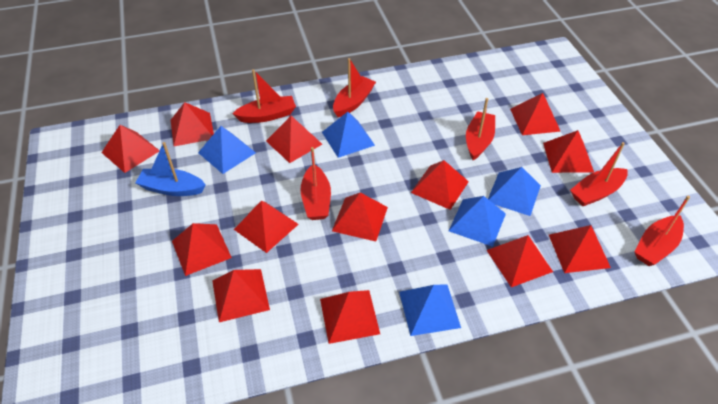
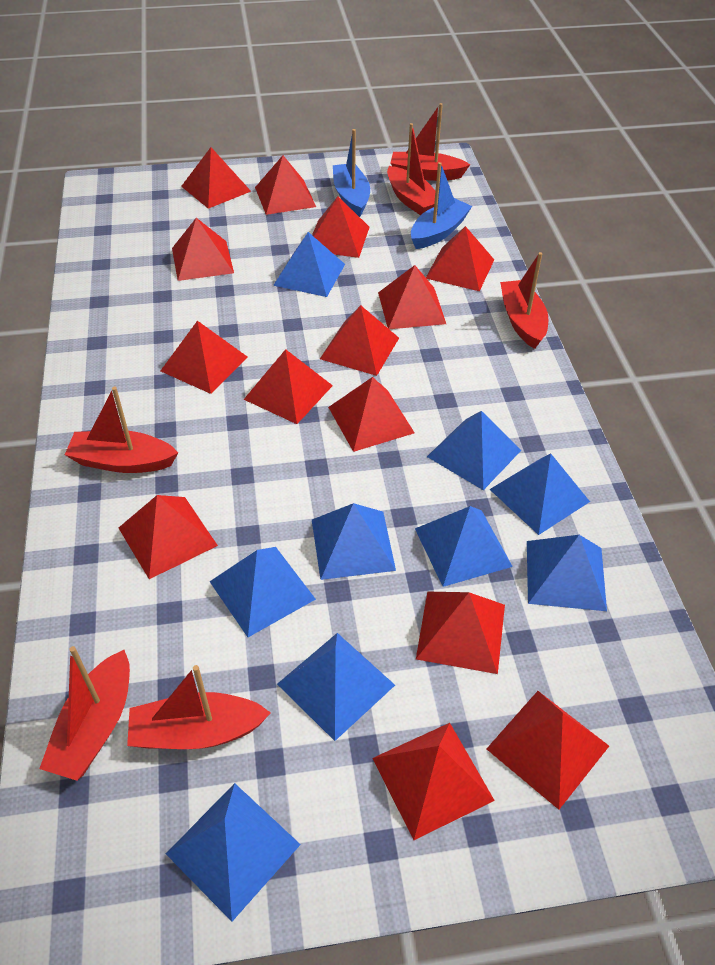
blue boat: [135,142,206,196] = 1 -> [333,129,370,217] [411,162,472,249] = 2
blue pyramid: [198,126,256,174] [322,112,375,158] [399,284,461,336] [449,196,506,247] [488,167,541,216] = 5 -> [166,783,301,922] [209,547,316,637] [273,232,345,297] [277,633,395,741] [312,503,396,580] [415,506,513,587] [427,411,521,490] [489,453,590,535] [527,535,607,611] = 9
red pyramid: [101,125,160,173] [171,102,214,146] [172,223,232,276] [212,269,270,322] [234,200,299,253] [266,116,322,163] [320,290,380,344] [332,193,388,241] [411,160,469,210] [486,235,553,287] [510,93,560,135] [543,130,594,173] [549,225,611,273] = 13 -> [119,495,218,579] [161,321,248,394] [172,218,234,281] [181,147,251,209] [243,349,333,424] [255,155,316,215] [312,196,370,258] [320,305,399,376] [328,377,415,452] [372,723,495,840] [378,265,446,329] [416,592,505,674] [426,226,494,291] [487,691,609,809] = 14

